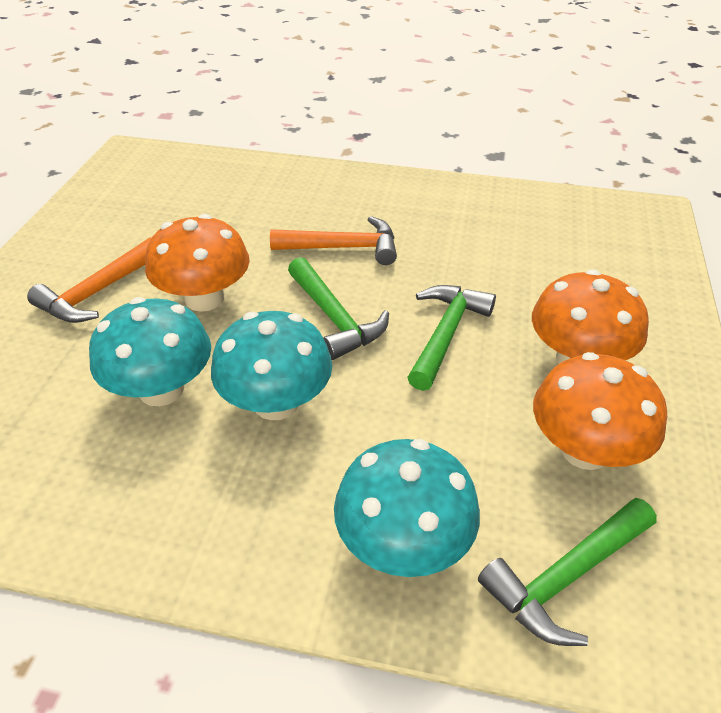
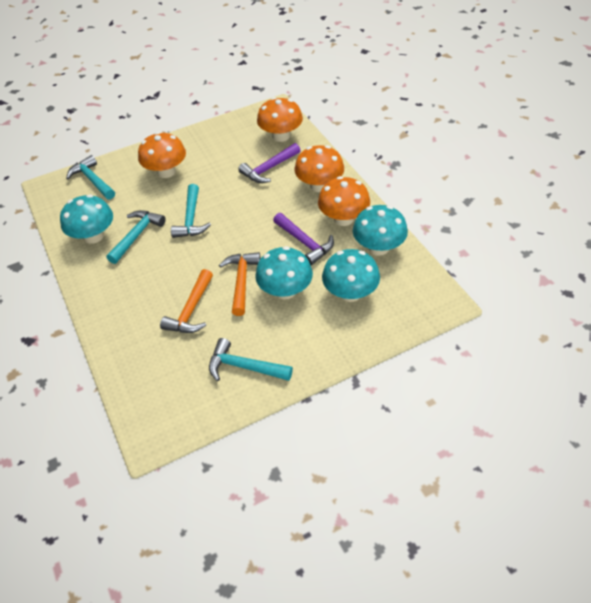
green hammer: [288,257,389,360] [407,285,496,391] [478,498,657,646] = 3 -> none = 0
orange mushroom: [145,214,250,312] [532,269,649,364] [533,352,667,470] = 3 -> [138,132,186,178] [257,97,303,142] [295,145,344,192] [318,176,370,226] = 4
purple hammer: none = 0 -> [238,143,301,183] [273,213,334,265] = 2
turquoise hammer: none = 0 -> [66,155,115,200] [106,210,165,264] [171,184,211,238] [209,338,293,381] = 4
turquoise mushroom: [89,297,211,406] [211,311,332,420] [334,439,480,577] = 3 -> [60,194,113,244] [255,246,313,300] [322,249,380,302] [353,205,408,256] = 4

